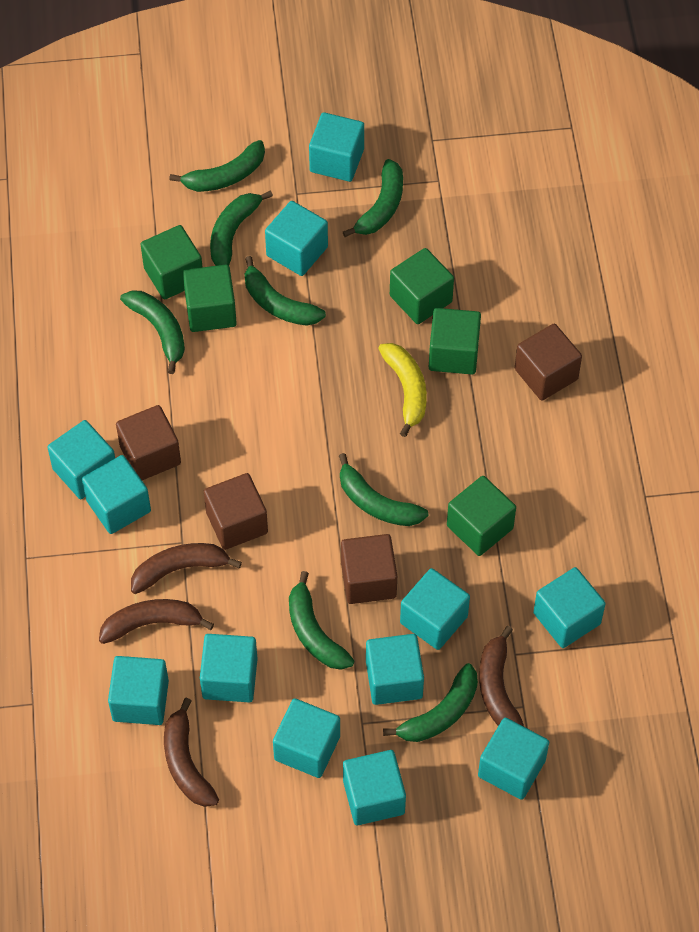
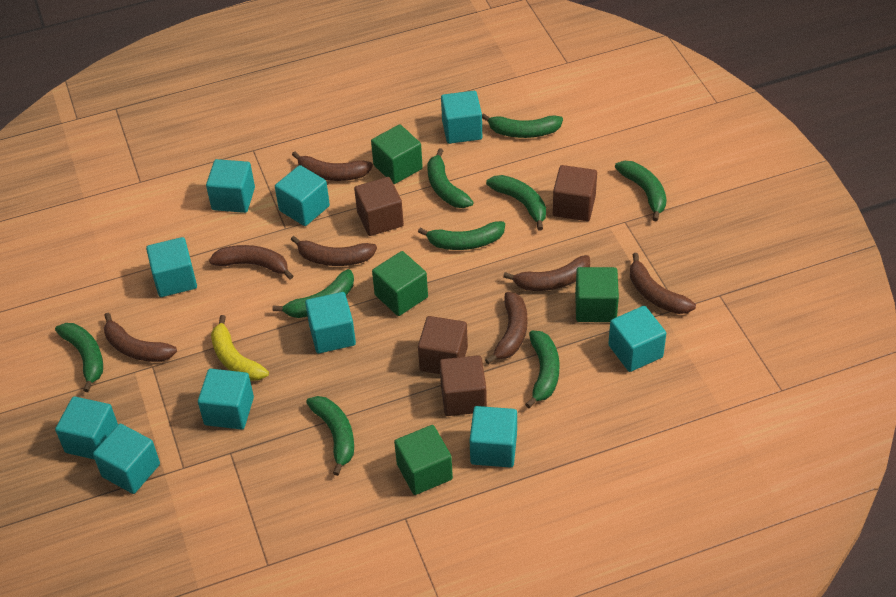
brown banana: [99,599,214,644] [131,543,242,594] [164,698,219,807] [479,626,524,727] = 4 -> [104,313,177,362] [209,245,293,279] [291,236,377,266] [292,151,373,181] [485,292,527,364] [503,255,590,291] [630,253,696,314] = 7
green banana: [120,290,185,374] [169,140,265,192] [210,190,273,266] [245,256,326,326] [289,571,355,670] [339,453,428,526] [343,159,403,237] [383,663,478,742] = 8 -> [55,323,103,392] [272,269,354,318] [306,396,354,476] [418,221,505,250] [428,148,474,208] [482,113,563,138] [486,175,546,230] [525,331,559,408] [615,161,667,221] = 9
green cube: [140,225,202,300] [183,265,237,332] [390,248,454,324] [429,308,481,375] [447,476,516,556] = 5 -> [371,124,423,184] [372,251,428,316] [394,425,453,495] [575,267,619,322] = 4
turquoise cube: [47,420,115,499] [82,455,151,534] [108,656,169,725] [200,634,258,702] [265,201,328,276] [273,698,340,778] [309,112,364,182] [343,750,406,825] [366,634,424,705] [400,568,470,650] [478,717,549,800] [533,567,606,648] = 12 -> [55,397,118,460] [93,424,160,494] [146,237,197,297] [198,369,254,430] [206,159,255,213] [275,165,330,226] [305,292,356,354] [441,91,482,144] [470,406,517,468] [608,306,666,372] = 10

